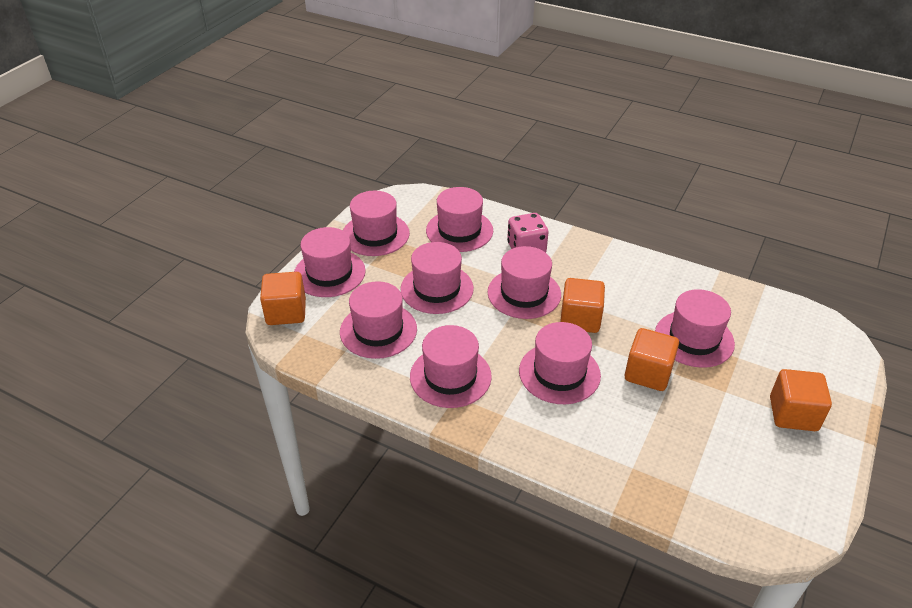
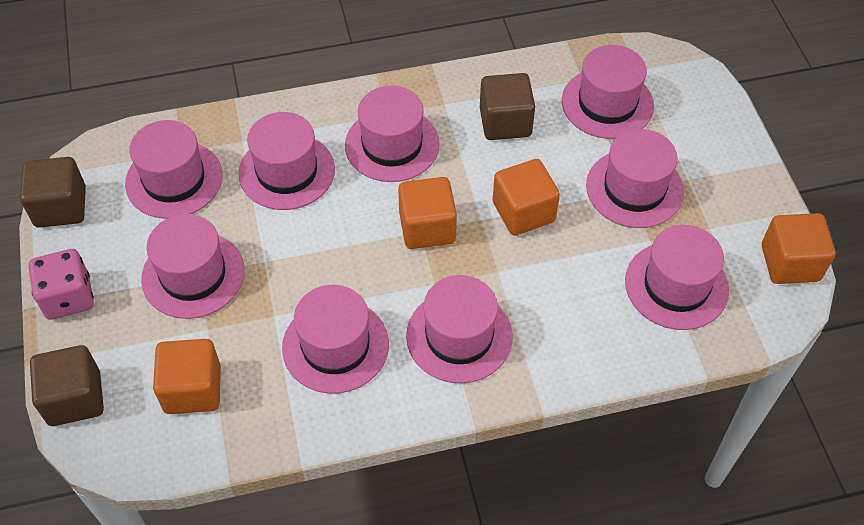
brown cube: none = 0 -> [20,157,86,228] [30,345,104,426] [480,73,535,140] = 3

